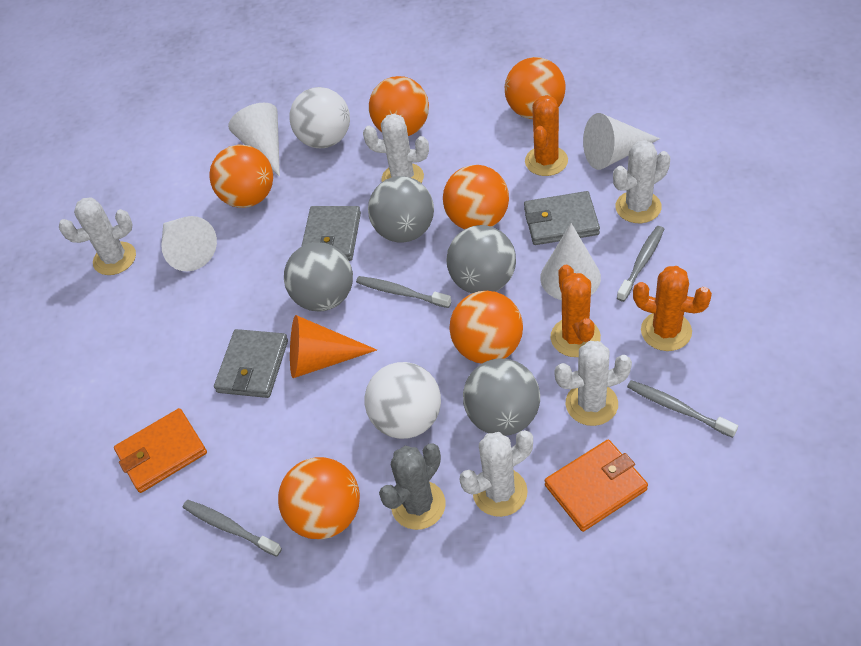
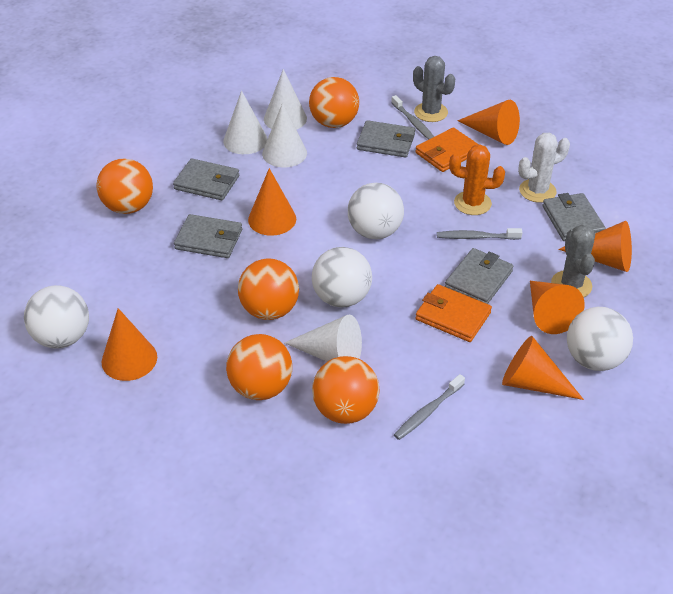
grey ball: [284,242,353,311] [368,176,434,243] [447,225,516,293] [463,358,540,436] = 4 -> none = 0
grey cactus: [379,444,445,530] = 1 -> [413,56,455,122] [551,225,595,297] = 2
grey toothbrush: [183,500,282,557] [356,276,451,308] [617,226,664,302] [627,380,738,438] = 4 -> [391,95,434,139] [394,374,465,440] [437,228,523,240] = 3
grey wallet: [214,329,288,398] [301,206,361,261] [524,191,600,245] = 3 -> [173,158,239,200] [174,214,242,258] [357,120,415,158] [445,248,513,304] [542,193,606,241] = 5
orange ball: [210,144,273,208] [278,457,360,539] [369,76,429,136] [443,165,509,229] [449,291,523,364] [505,57,566,119] = 6 -> [96,158,153,214] [226,334,292,400] [238,259,299,320] [309,77,359,128] [312,356,380,424] = 5
orange cactus: [525,95,568,176] [551,265,601,357] [633,266,712,351] = 3 -> [449,145,505,215] = 1
orange cone: [290,315,377,378] = 1 -> [102,308,157,381] [248,168,296,236] [457,100,520,145] [502,336,584,400] [530,281,585,334] [558,221,632,272] = 6
white ball: [289,87,350,148] [365,362,441,439] = 2 -> [24,285,89,349] [312,247,372,307] [348,183,404,239] [567,307,633,371] = 4
white cactus: [59,198,136,275] [363,114,429,183] [459,430,533,517] [554,341,632,426] [613,140,670,223] = 5 -> [518,133,570,203] = 1

